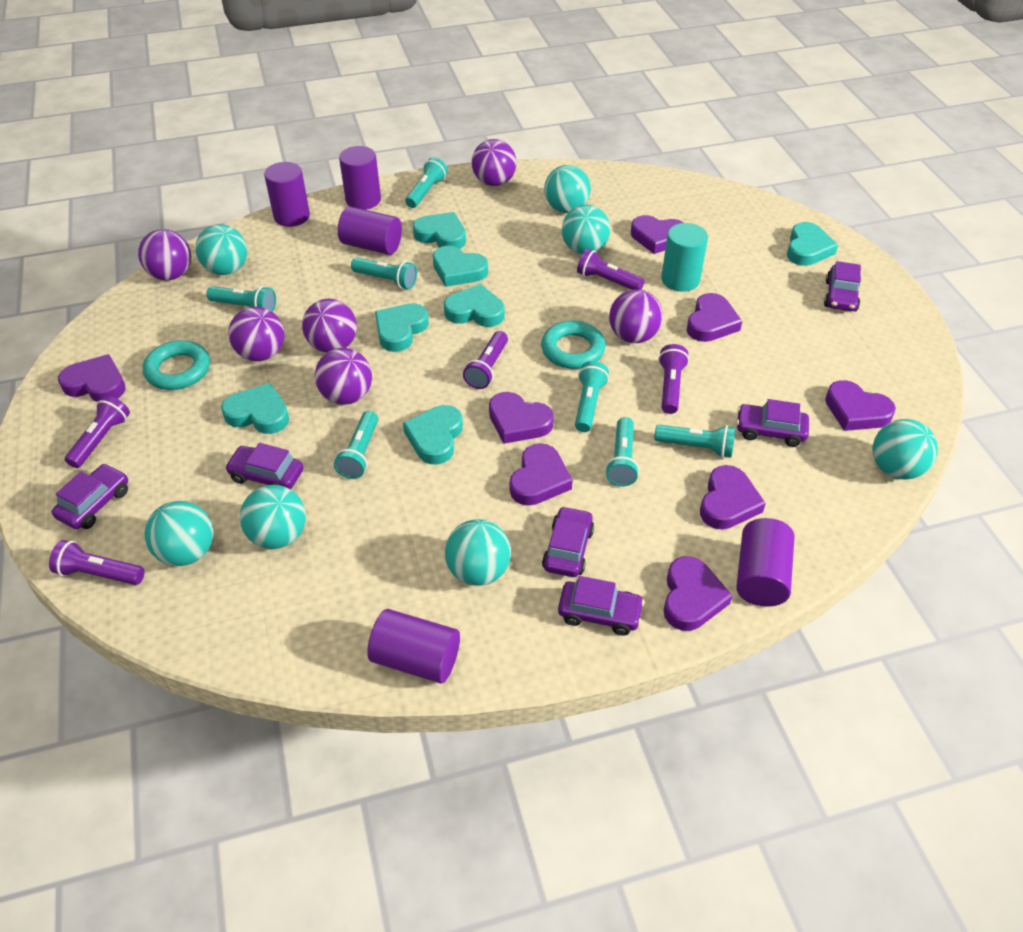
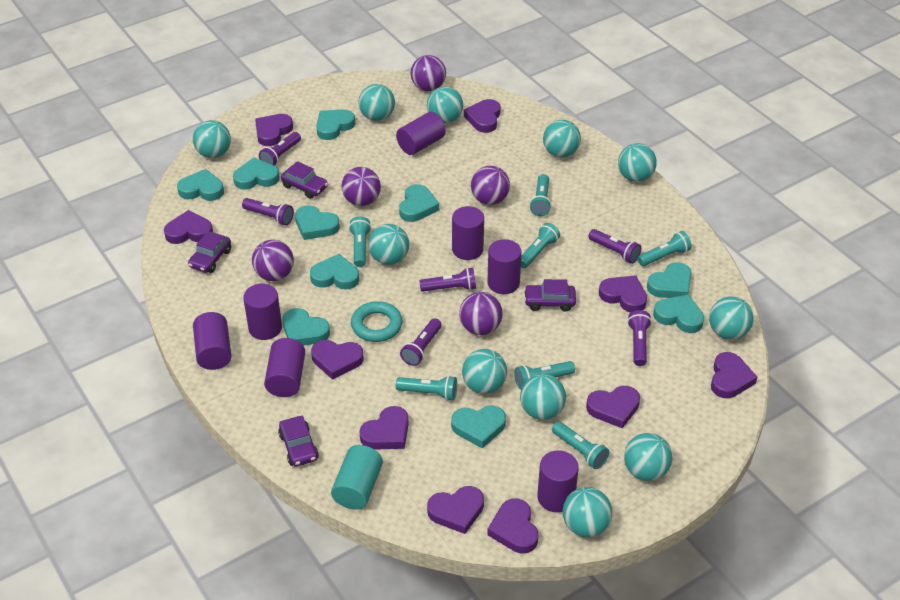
purple ball: [138,229,191,280] [228,307,285,361] [302,299,357,353] [315,348,372,405] [472,139,517,186] [609,289,663,343] = 6 -> [252,240,294,281] [341,167,381,206] [411,55,446,91] [459,292,503,335] [471,166,510,205] = 5
purple car: [51,463,128,529] [225,443,303,489] [542,506,594,577] [558,576,644,636] [736,399,809,447] [824,261,861,311] = 6 -> [188,231,231,273] [278,416,319,467] [281,161,328,199] [524,279,576,311] = 4
purple cylinder: [264,162,310,227] [338,206,402,255] [339,146,381,210] [367,609,460,684] [736,518,794,607] = 5 -> [193,312,231,370] [243,283,282,340] [264,338,305,397] [396,112,446,155] [452,206,484,260] [487,239,522,294] [537,450,579,512] = 7
purple flashlight: [49,540,145,585] [65,395,130,468] [463,331,508,389] [577,249,645,290] [658,344,689,414] = 5 -> [242,198,294,225] [259,132,301,166] [400,318,442,366] [419,268,476,292] [588,229,641,264] [627,310,652,366] = 6
purple heart: [58,354,125,402] [489,392,554,444] [510,443,573,506] [631,215,684,254] [663,556,733,631] [687,293,742,342] [700,465,766,530] [825,380,896,431] = 8 -> [164,210,213,244] [255,114,293,146] [311,340,364,380] [359,406,409,450] [427,486,484,534] [464,99,501,133] [487,498,538,553] [586,386,640,428] [599,275,647,313] [711,352,757,398] = 10
turquoise ball: [145,501,213,566] [195,224,247,275] [240,485,306,549] [445,519,511,586] [544,165,591,213] [562,205,610,254] [872,419,938,480] = 7 -> [193,120,231,158] [359,84,395,121] [368,224,409,265] [427,86,463,124] [462,349,507,394] [520,374,566,420] [543,120,581,158] [563,487,612,537] [618,143,657,182] [624,433,672,481] [709,296,754,340] = 11
turquoise heart: [221,383,289,434] [375,303,429,352] [403,405,463,465] [413,212,466,249] [433,246,488,287] [444,284,505,327] [787,222,838,266] = 7 -> [177,169,224,201] [233,158,280,189] [282,308,330,346] [295,205,340,240] [310,254,359,290] [316,110,355,140] [399,184,439,222] [451,405,506,448] [647,262,691,298] [653,294,704,333] = 10
turquoise ring: [143,340,210,390] [541,321,605,369] = 2 -> [351,301,403,342] = 1

